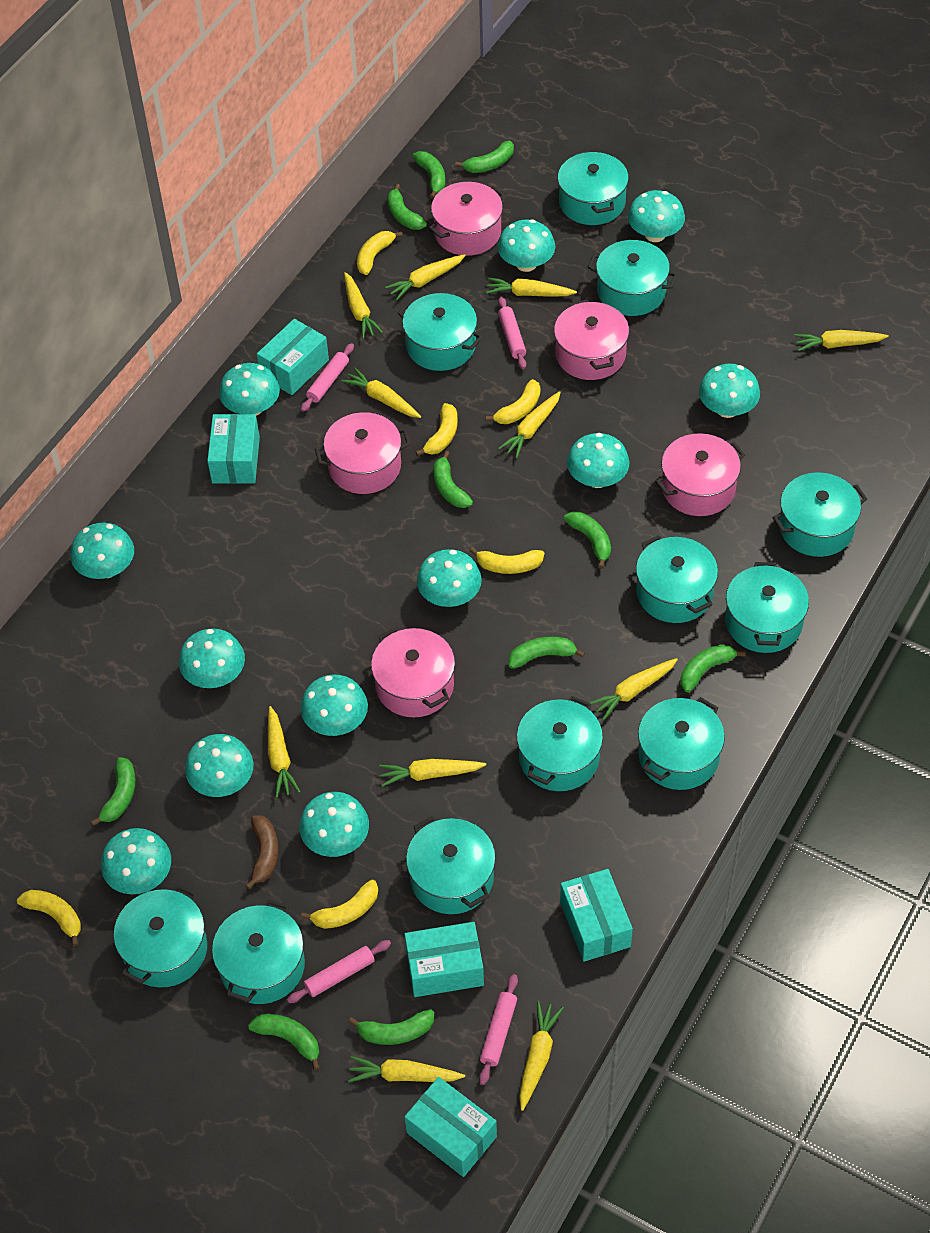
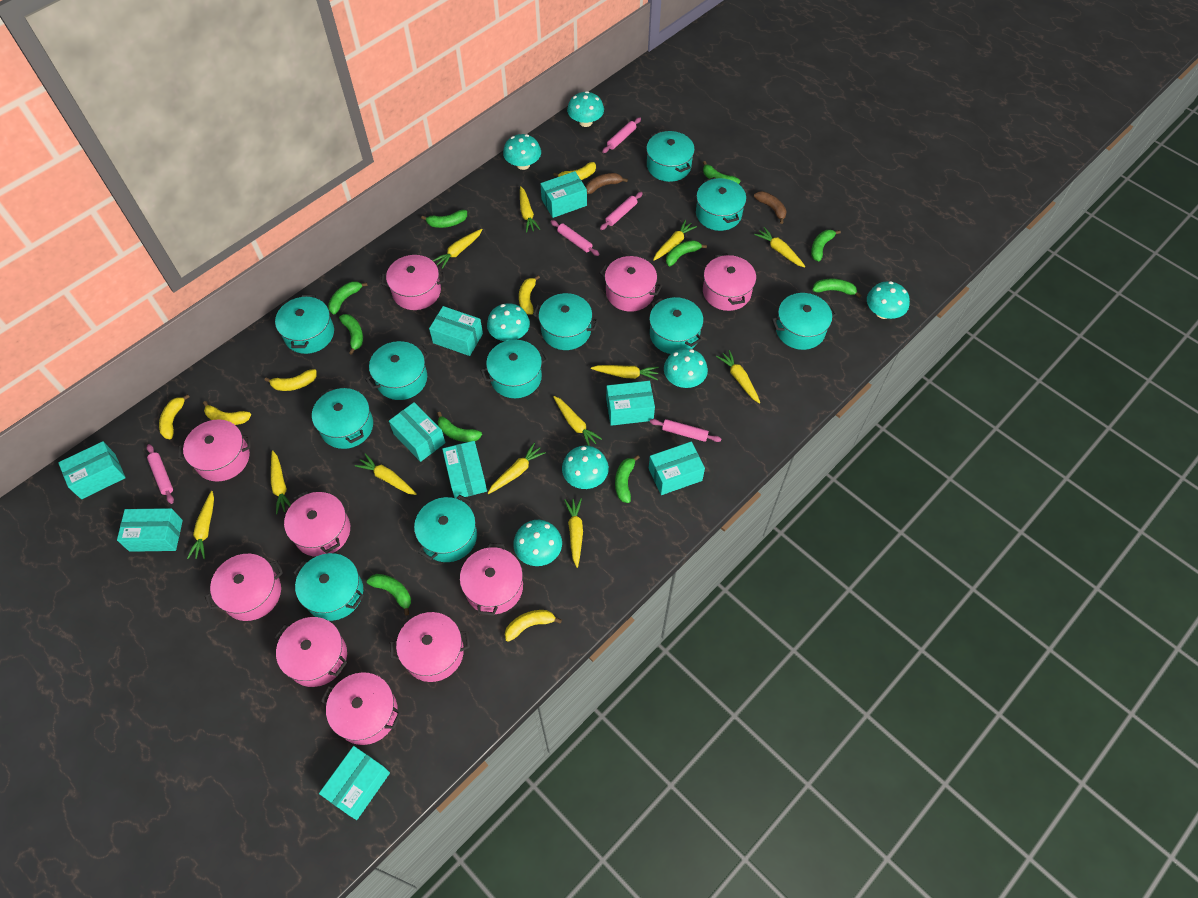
brown banana: [245,816,279,889] = 1 -> [586,173,628,194] [754,191,787,224] = 2
pink pot: [315,412,411,494] [371,627,455,717] [429,182,505,256] [554,300,629,380] [656,433,745,516] = 5 -> [178,420,251,481] [205,554,283,621] [274,617,347,687] [284,490,350,557] [321,672,402,745] [381,255,445,310] [390,612,470,682] [460,543,523,616] [599,256,663,312] [703,253,756,311] = 10
pink rolling pin: [287,940,391,1003] [301,343,354,412] [479,974,518,1085] [498,297,526,369] = 4 -> [147,444,174,504] [551,220,600,256] [600,192,643,230] [602,117,641,153] [650,419,721,442] = 5
turquoise box: [207,414,260,484] [257,319,329,395] [404,922,484,997] [404,1077,497,1177] [560,869,633,962] = 5 -> [58,441,126,499] [117,508,183,552] [319,746,390,820] [389,402,445,462] [429,306,483,356] [442,441,487,498] [540,171,587,218] [606,381,655,426] [649,442,705,495] = 9
turquoise mushroom: [70,523,134,579] [101,828,171,894] [179,628,245,688] [185,734,254,797] [219,363,280,416] [299,792,369,857] [301,675,368,736] [417,549,482,607] [498,219,555,272] [567,433,629,488] [628,190,685,242] [699,364,760,418] = 12 -> [487,303,530,341] [503,134,541,170] [513,520,562,566] [562,446,609,489] [567,91,604,127] [664,348,708,388] [867,281,910,319] = 7
yellow carrot: [268,706,301,798] [341,367,421,418] [344,272,383,339] [348,1056,465,1082] [379,759,486,787] [385,254,466,300] [486,278,577,297] [498,391,561,458] [519,1001,564,1111] [590,658,678,720] [795,330,889,351] = 11 -> [187,491,214,559] [271,450,291,514] [355,453,417,495] [433,229,483,269] [488,443,546,494] [520,186,540,233] [553,396,602,446] [564,498,583,568] [591,365,659,380] [653,220,697,261] [716,350,760,404] [754,227,806,267] = 12

